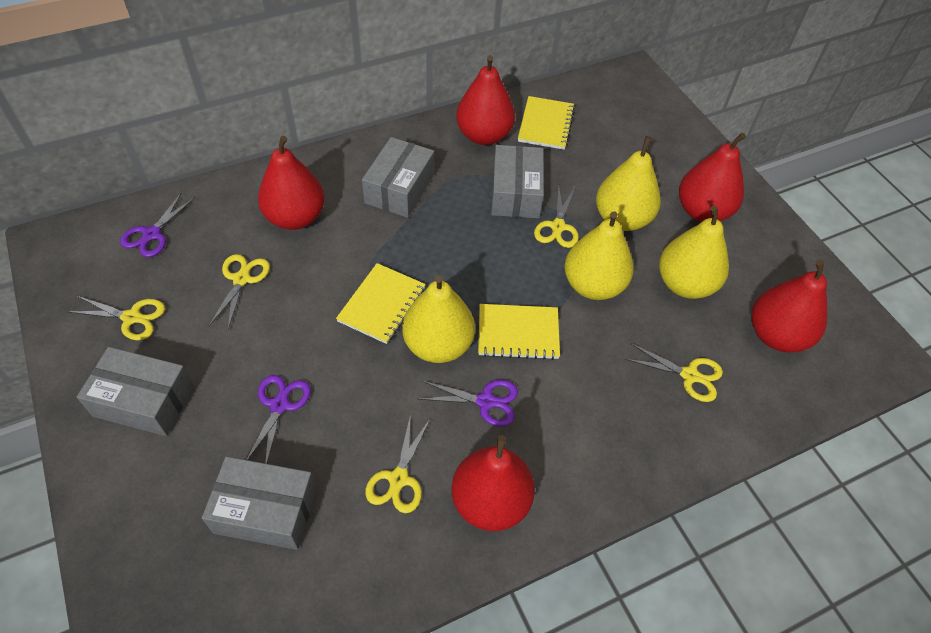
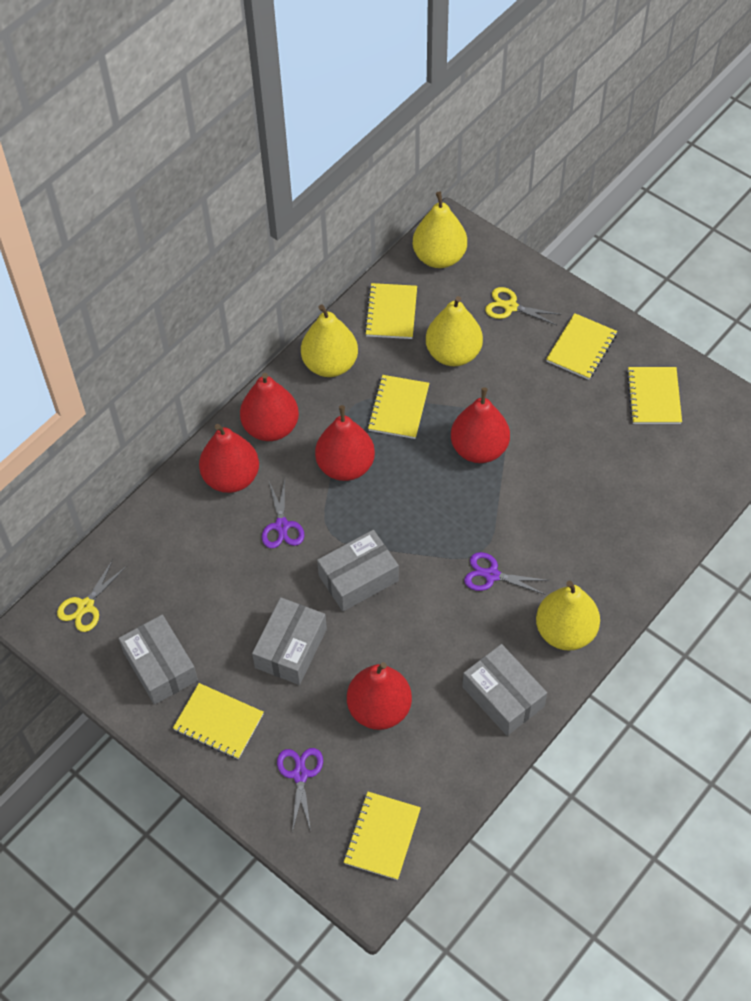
yellow notebook: [336,263,426,344] [478,304,560,360] [518,96,575,150] = 3 -> [173,683,264,759] [344,792,421,880] [364,283,417,339] [367,375,429,439] [546,313,617,380] [627,367,682,424] = 6
yellow scissors: [67,296,165,341] [209,254,270,329] [365,414,430,513] [534,185,579,248] [625,343,723,402] = 5 -> [57,560,126,632] [485,287,562,325] = 2

